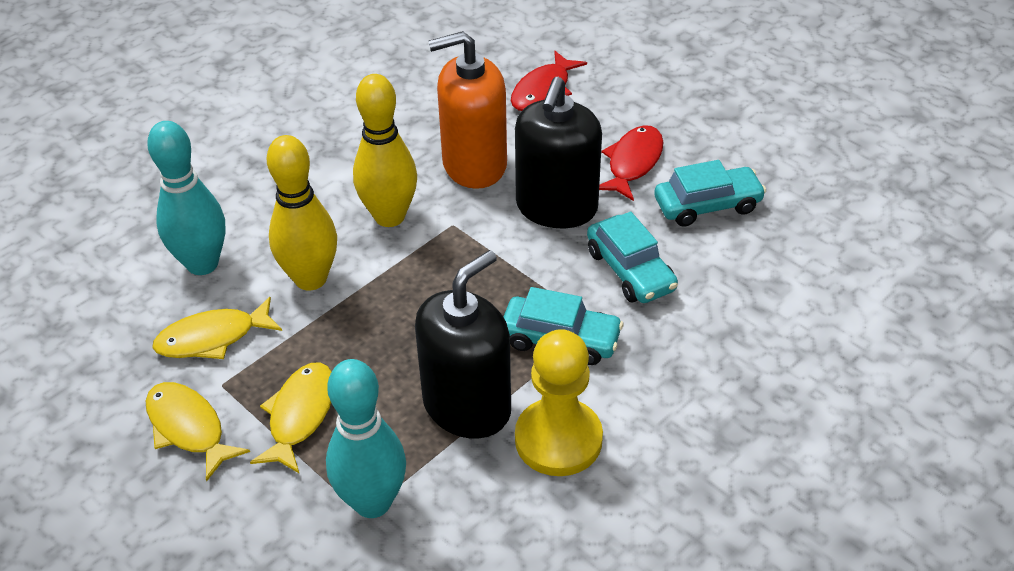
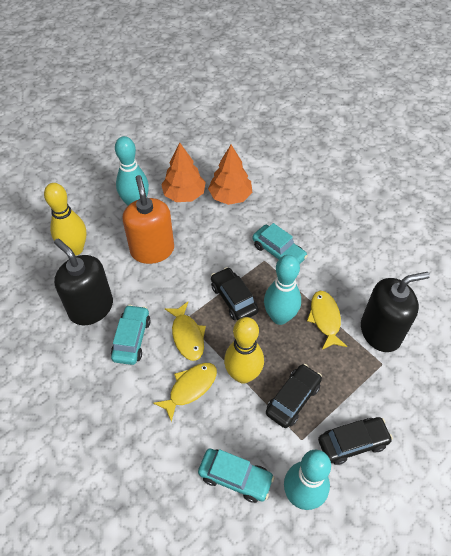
black car: none = 0 -> [211,267,259,320] [266,364,322,428] [318,417,393,465] = 3
orange tree: none = 0 -> [161,143,206,202] [208,145,253,205] = 2
red fish: [511,51,587,111] [599,125,663,201] = 2 -> none = 0
turquoise bowling pin: [147,121,226,275] [326,359,406,518] = 2 -> [115,136,149,206] [264,255,301,325] [284,450,331,510] = 3
yellow pawn: [515,329,603,476] = 1 -> none = 0

